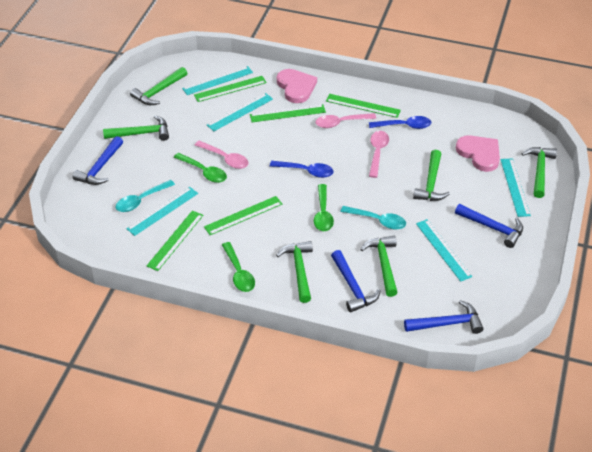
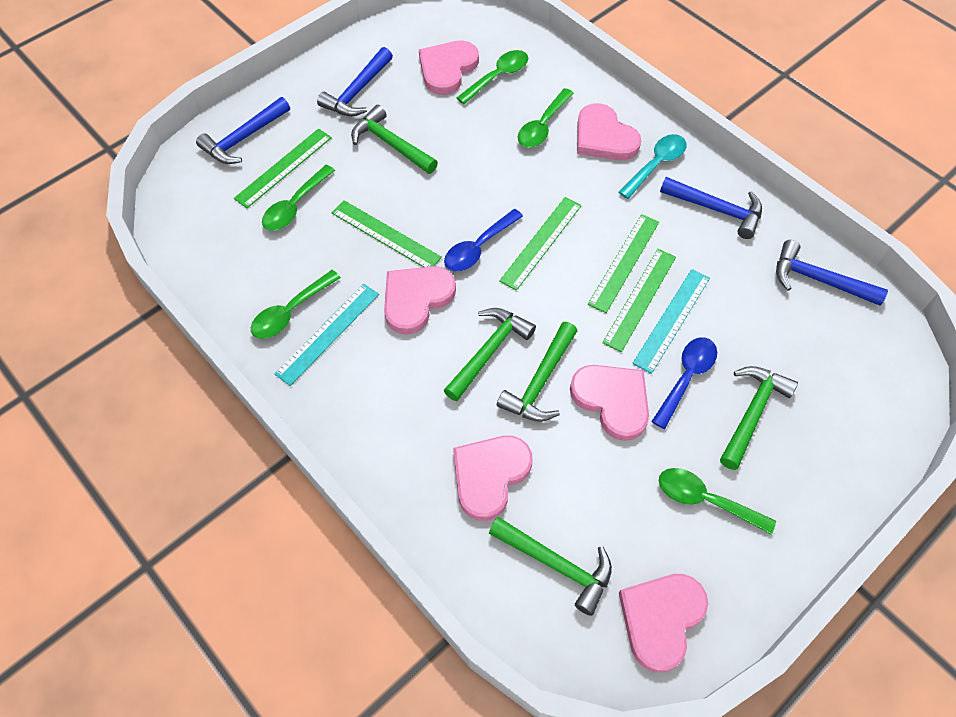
green hammer: [103,115,169,141] [130,67,187,105] [276,241,313,303] [360,236,398,297] [413,150,450,201] [522,147,557,198] = 6 -> [351,105,438,174] [444,308,536,401] [489,517,612,616] [497,322,577,422] [720,366,798,470] = 5
green spoon: [174,153,227,183] [222,242,255,292] [314,184,334,231] = 3 -> [251,270,341,339] [262,165,335,231] [457,50,528,104] [518,88,574,148] [659,468,776,535] = 5
pink heart: [277,69,317,103] [456,135,500,172] = 2 -> [384,266,456,335] [419,40,479,95] [453,436,533,521] [570,365,649,441] [577,103,641,160] [619,574,708,672] = 6
pink spoon: [195,141,248,169] [315,113,376,128] [369,131,389,178] = 3 -> none = 0
turquoise ruler: [126,187,198,236] [182,66,253,95] [207,93,273,131] [416,219,472,282] [500,158,531,217] = 5 -> [275,284,379,386] [632,269,710,374] = 2
turquoise spoon: [116,180,175,212] [340,206,406,230] = 2 -> [619,134,687,199] = 1

